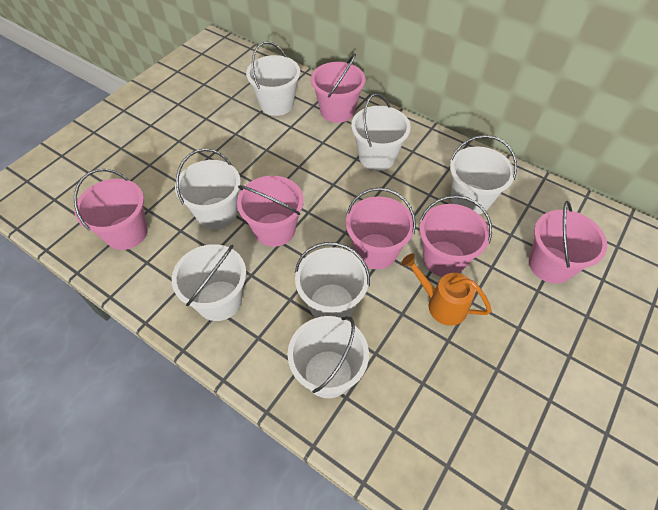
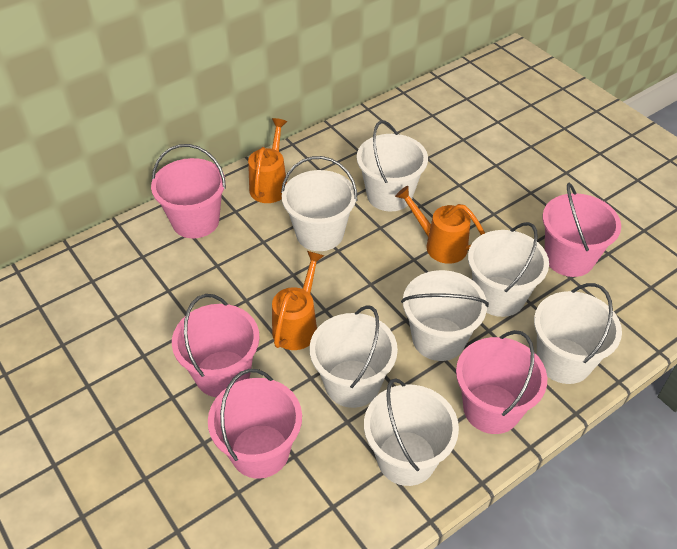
orange watering can: [401,253,492,326] = 1 -> [248,118,287,203] [272,251,324,350] [395,186,485,264] = 3
pink bucket: [74,169,148,250] [237,176,304,247] [311,54,365,123] [346,187,416,269] [420,195,492,277] [529,201,607,284] = 6 -> [151,144,226,239] [172,294,260,397] [208,369,302,479] [456,330,547,434] [542,182,621,277] = 5

